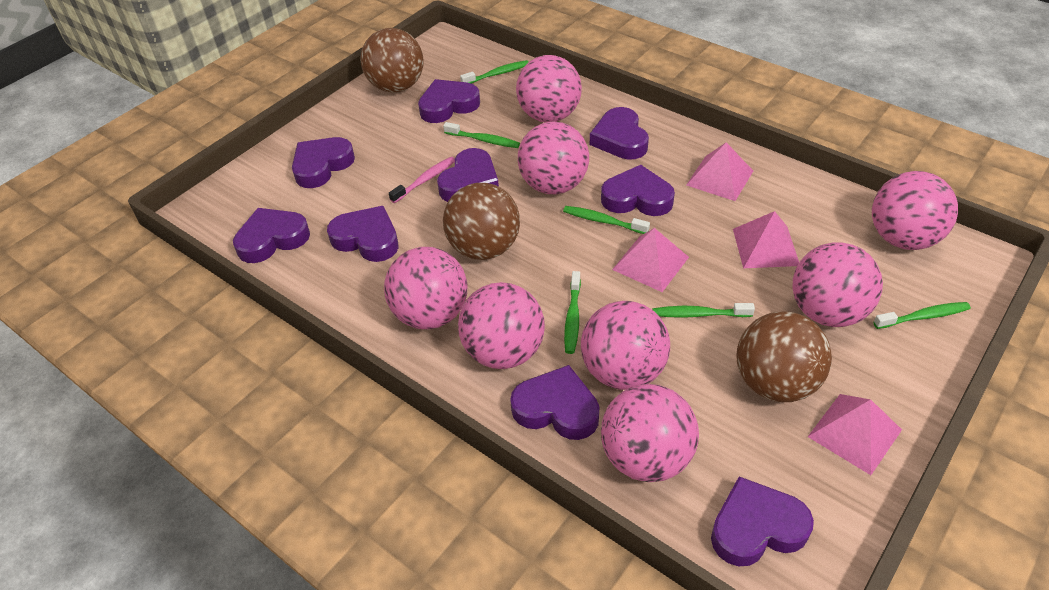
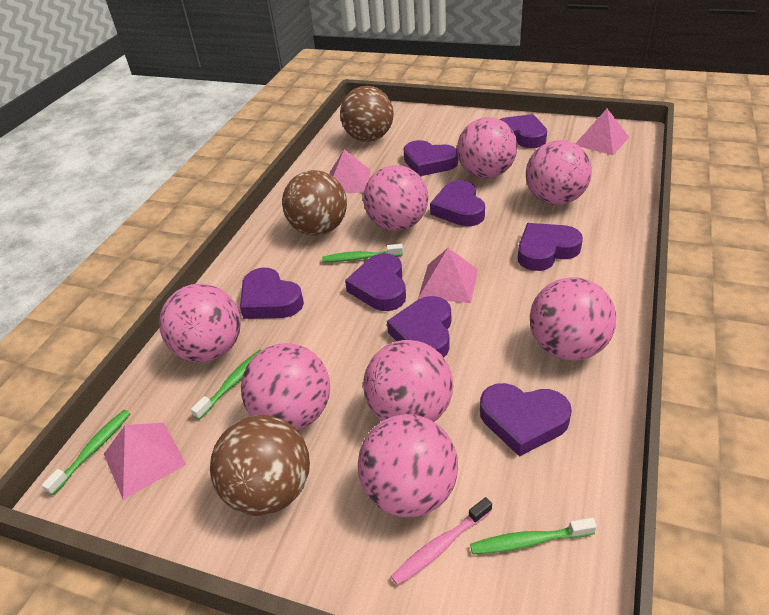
green toothbrush: [443,122,520,148] [460,60,529,84] [563,206,650,234] [564,271,581,354] [653,303,755,318] [873,302,971,329] = 6 -> [42,410,131,495] [191,350,262,420] [322,244,403,262] [470,518,597,554] = 4
purple heart: [233,208,310,263] [292,137,355,188] [327,206,399,262] [418,79,480,123] [437,148,499,202] [510,365,599,440] [590,107,649,160] [601,165,675,216] [711,476,814,566] = 9 -> [240,268,304,319] [345,253,406,311] [387,296,451,357] [404,140,458,176] [430,180,485,226] [480,383,572,457] [500,114,547,148] [518,223,583,271] = 8

